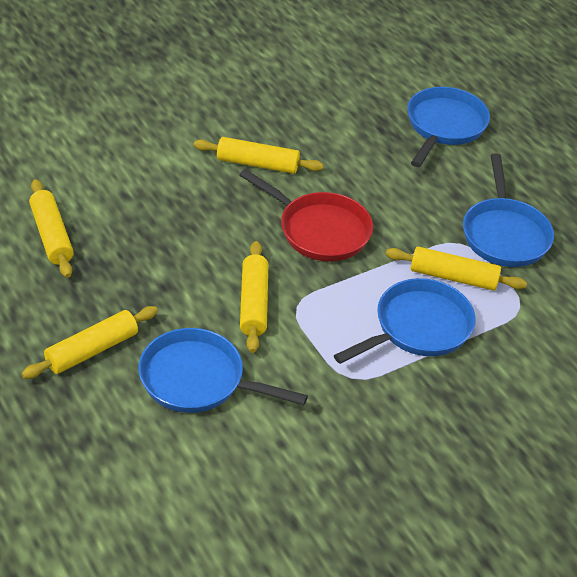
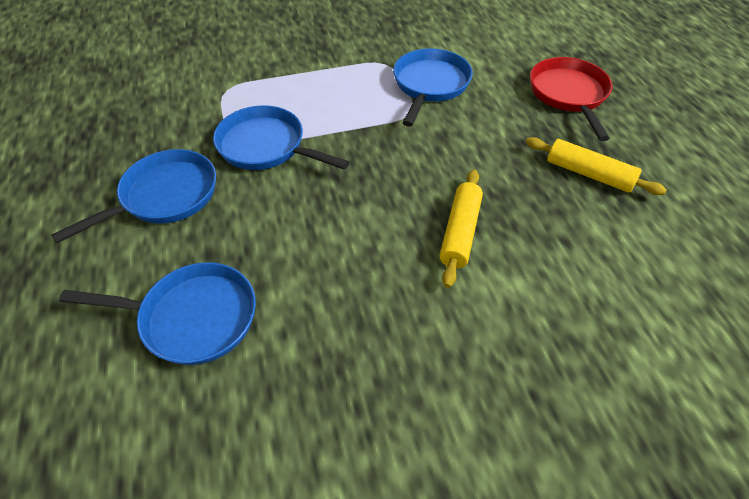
yellow rolling pin: [22,306,158,379] [29,179,74,278] [194,137,324,174] [240,241,268,353] [385,246,527,291] = 5 -> [439,170,483,288] [526,137,667,195] = 2

